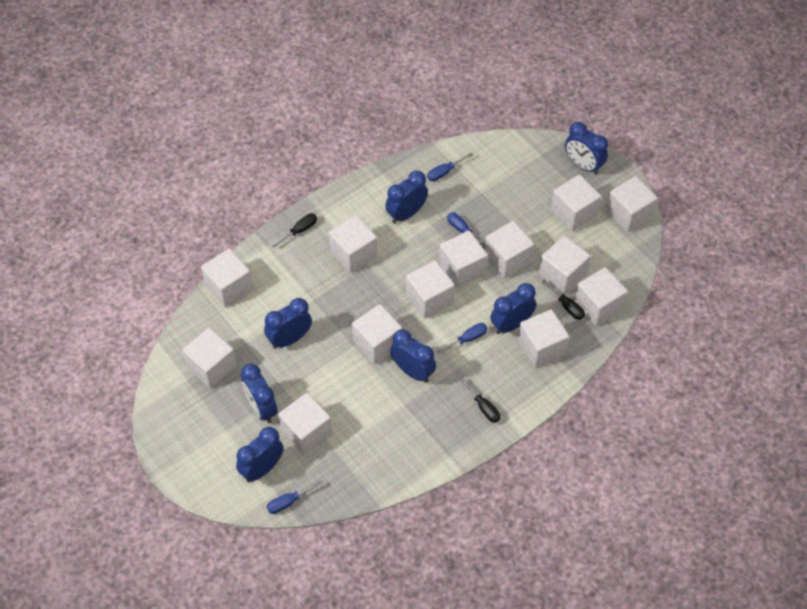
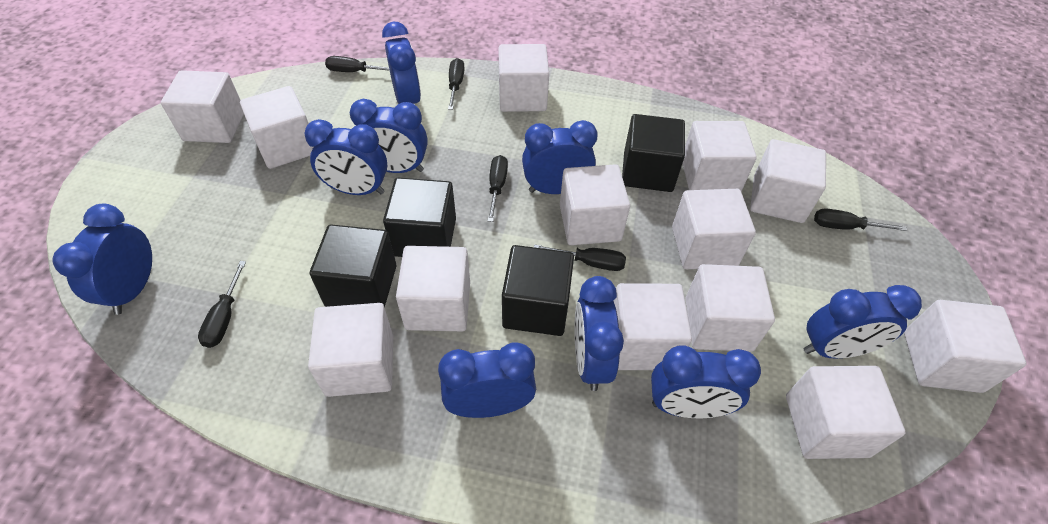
black cube: none = 0 -> [310,224,396,308] [383,178,456,257] [502,245,574,336] [622,114,685,192] = 4
black screwdriver: [272,213,317,248] [460,377,500,423] [542,279,585,320] = 3 -> [198,261,246,348] [325,56,390,72] [448,58,465,110] [488,155,508,222] [534,245,626,271] [814,208,907,231] = 6
blue clock: [236,427,284,482] [241,364,277,423] [264,298,312,349] [385,171,428,224] [390,329,436,383] [490,283,536,334] [565,122,608,175] = 7 -> [53,204,152,315] [304,119,387,195] [350,99,428,173] [382,22,421,104] [438,342,536,418] [522,120,598,194] [574,276,624,391] [651,345,761,418] [803,285,922,359] = 9
blue screwdriver: [267,480,324,514] [427,152,474,181] [436,323,488,354] [447,212,485,249] = 4 -> none = 0

